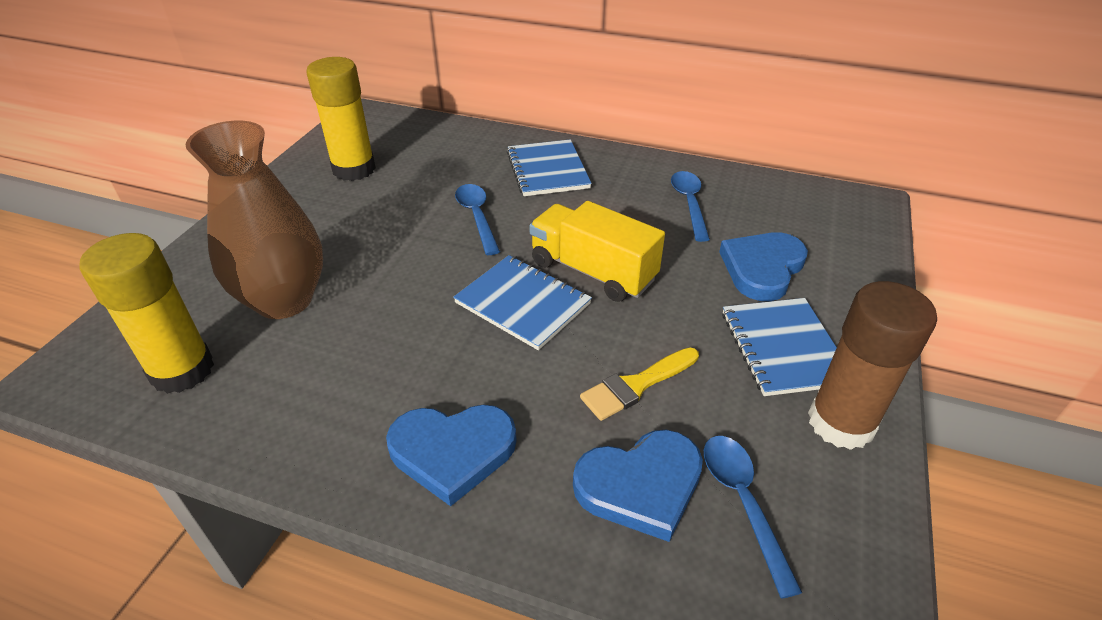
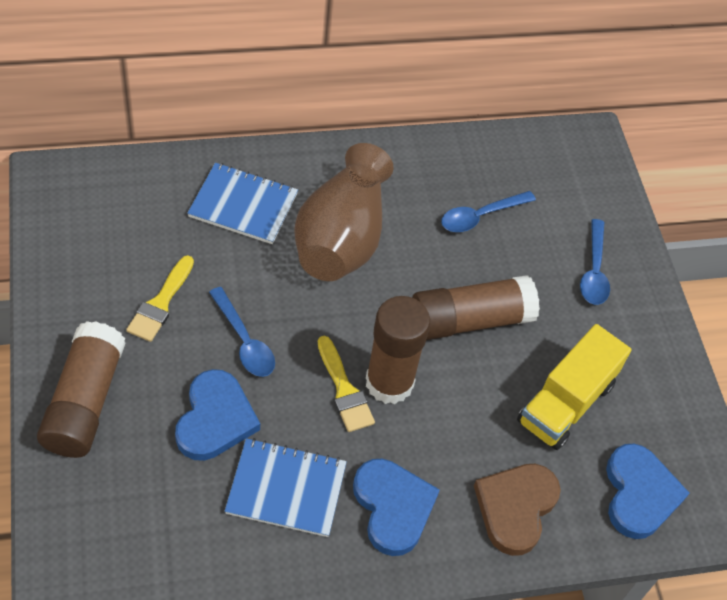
blue notebook: [453,255,592,350] [507,139,592,196] [722,298,837,396] = 3 -> [187,163,298,244] [225,438,347,537] = 2
brown glue stick: [808,281,937,450] = 1 -> [37,321,125,458] [366,296,430,404] [412,275,540,340] = 3
brown heart: none = 0 -> [474,464,561,556] = 1
yellow brush: [580,347,699,421] = 1 -> [126,255,194,342] [318,336,375,432] = 2
yellow glue stick: [79,233,214,394] [307,57,376,181] = 2 -> none = 0

